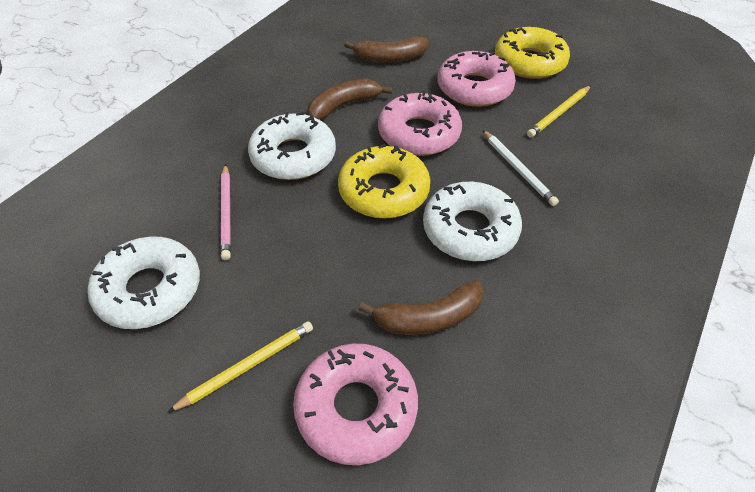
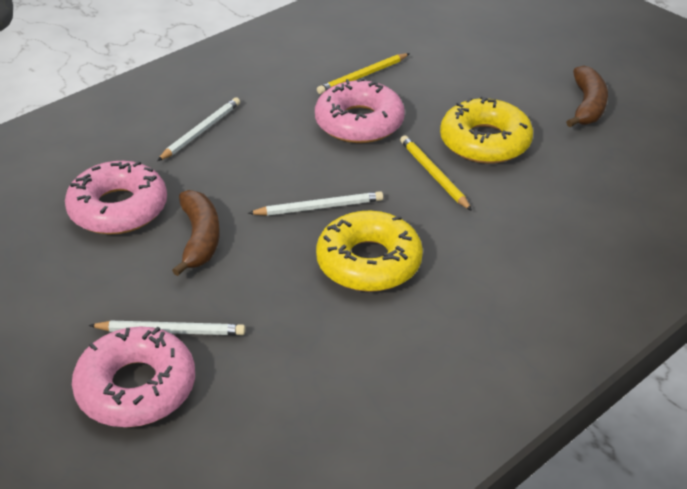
brown banana: [307,79,393,121] [344,36,428,63] [359,280,484,335] = 3 -> [172,190,220,276] [566,66,608,127] = 2
pink pencil: [221,164,231,260] = 1 -> none = 0
white donut: [88,236,200,329] [248,112,336,180] [423,182,522,261] = 3 -> none = 0
white pencil: [483,130,559,206] = 1 -> [89,321,245,335] [157,97,240,161] [248,191,383,216] = 3

